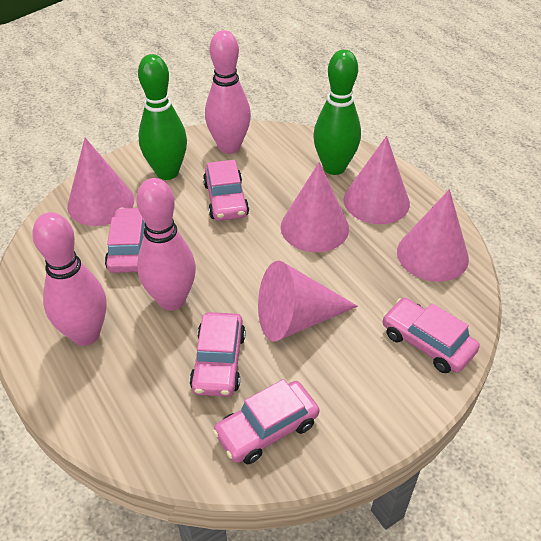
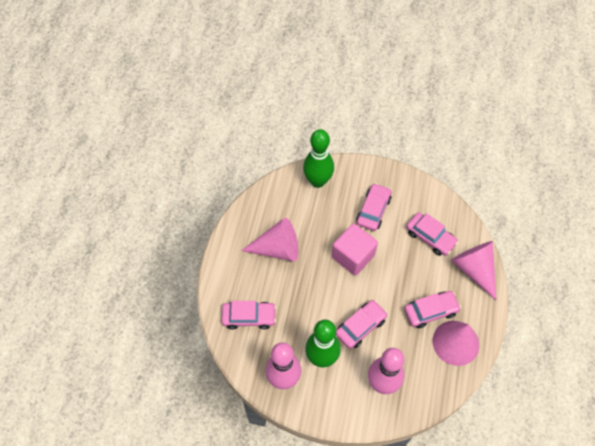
pink bowling pin: [32,212,107,346] [136,178,196,311] [205,30,251,154] = 3 -> [266,342,301,389] [368,348,404,394] = 2
pink cone: [67,138,134,226] [258,261,358,341] [281,162,349,252] [344,136,410,224] [397,189,469,282] = 5 -> [241,218,298,261] [433,321,479,366] [451,241,496,300] = 3
pink cube: none = 0 -> [332,223,378,275] = 1

